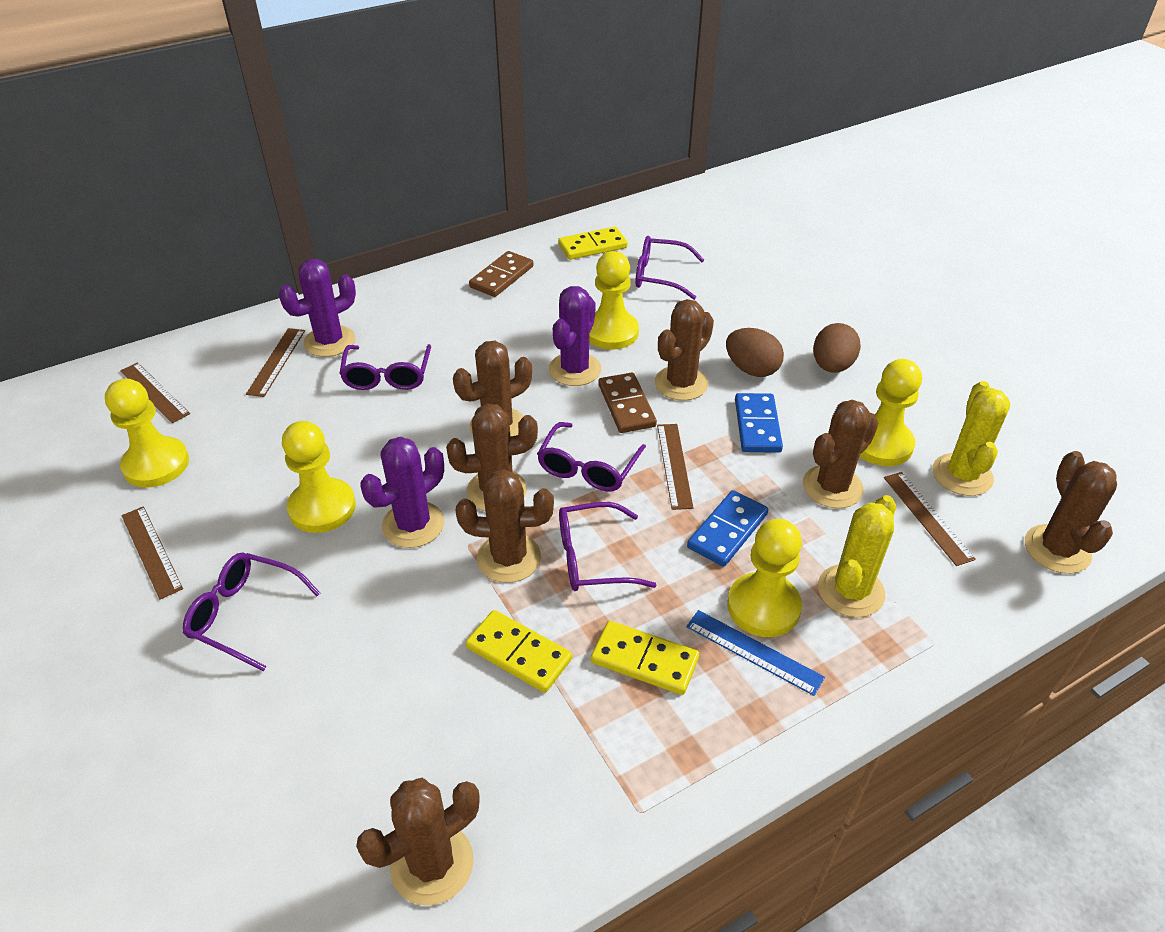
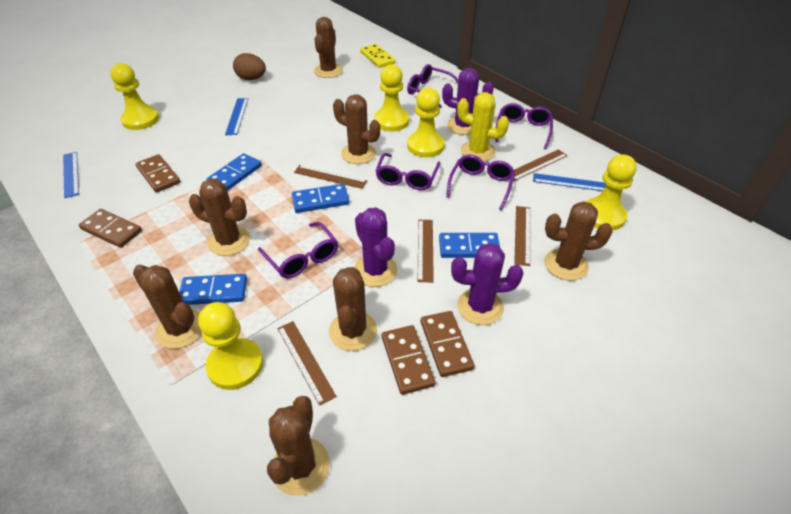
blue domino: [687,490,768,567] [735,393,783,453] = 2 -> [179,274,247,305] [207,153,262,191] [292,184,349,213] [439,233,500,258] = 4
blue ruler: [686,610,825,696] = 1 -> [63,152,79,198] [225,98,248,135] [533,173,606,191] = 3
brown domino: [469,251,534,297] [599,373,657,433] = 2 -> [79,209,142,248] [136,154,180,193] [382,325,435,395] [421,311,475,377] = 4
brown egg: [726,328,784,377] [813,323,861,373] = 2 -> [233,53,266,80] = 1
yellow cactus: [818,495,896,618] [932,381,1010,496] = 2 -> [457,92,509,161] = 1
yellow domino: [466,610,572,693] [558,227,628,260] [591,621,699,695] = 3 -> [360,44,396,68] = 1

